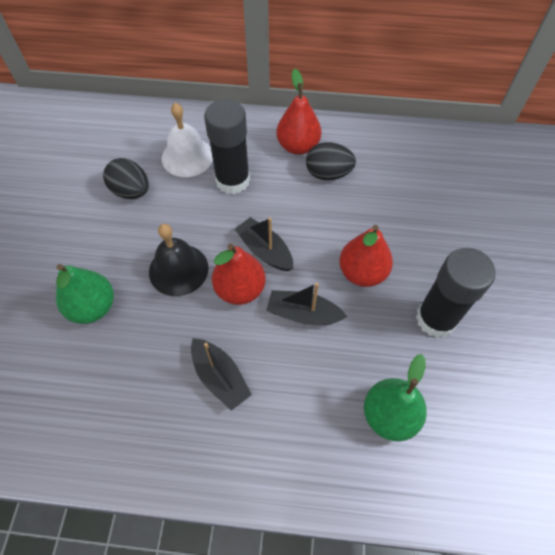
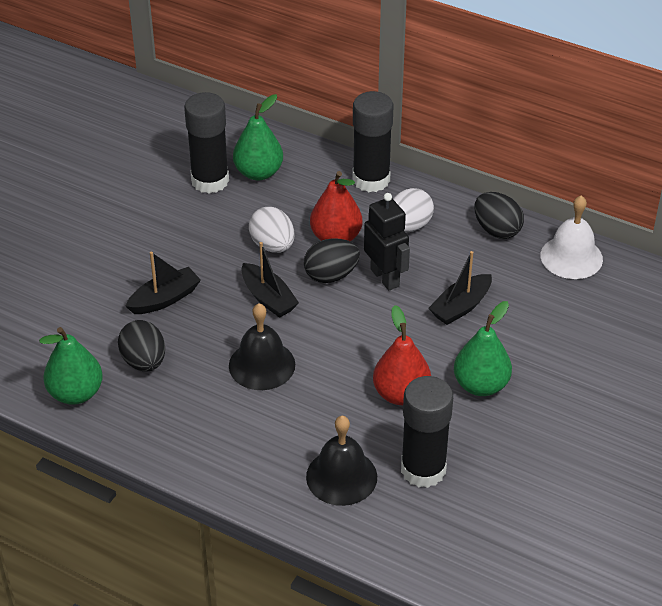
black bell: [149,224,209,296] = 1 -> [229,303,295,390] [306,416,377,506] = 2
black egg: [103,158,149,199] [306,142,356,180] = 2 -> [118,320,165,372] [304,238,360,283] [475,192,524,239] = 3
black glue stick: [204,99,250,194] [416,248,495,338] = 2 -> [184,92,229,193] [353,91,393,192] [401,376,453,488] = 3
black robot: none = 0 -> [364,193,410,290] = 1
green pear: [56,264,114,324] [364,354,427,441] = 2 -> [39,327,103,405] [233,94,283,180] [454,301,512,396] = 3
red pear: [212,243,266,305] [276,69,321,155] [339,225,393,287] = 3 -> [310,171,363,241] [373,305,431,405] = 2
white egg: none = 0 -> [249,207,294,253] [393,188,434,232] = 2

